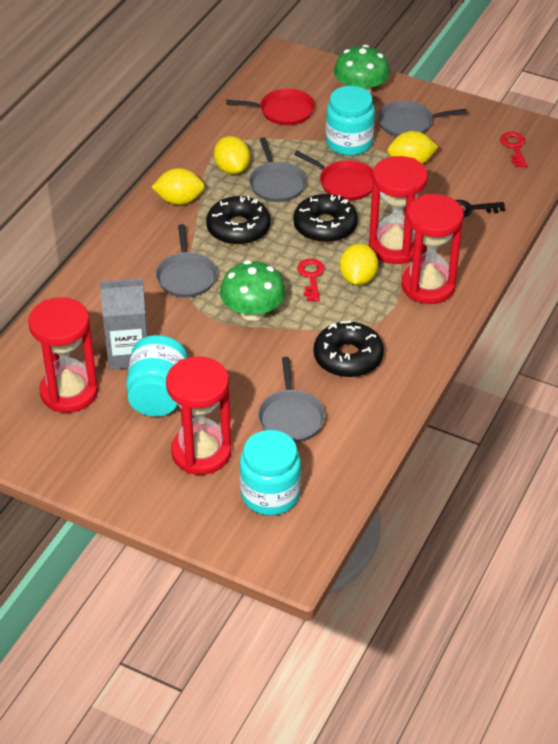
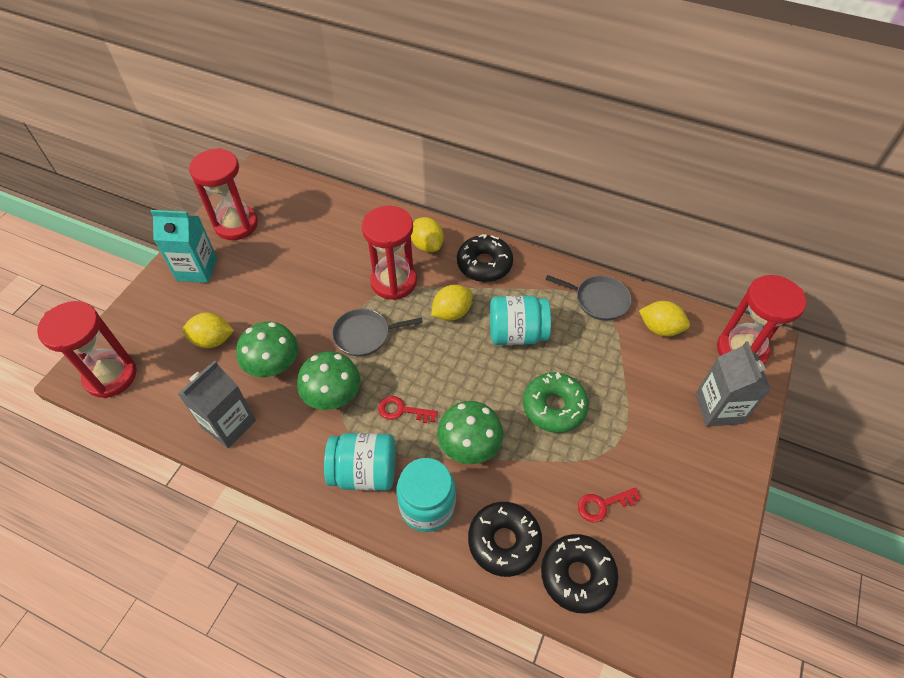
black key: [455,200,505,217] = 1 -> none = 0
green donut: none = 0 -> [523,372,589,433] = 1
green mushroom: [220,260,285,321] [334,45,390,94] = 2 -> [236,322,299,377] [297,351,360,410] [437,401,503,464] = 3
grey carton: [100,278,148,370] = 1 -> [178,361,256,448] [695,341,771,427] = 2
grey pan: [156,224,217,298] [249,137,307,202] [258,357,325,443] [378,101,467,137] = 4 -> [332,308,423,356] [545,275,632,321] = 2
red pan: [226,88,315,125] [294,151,373,201] = 2 -> none = 0
turquoise carton: none = 0 -> [150,210,217,283] = 1

